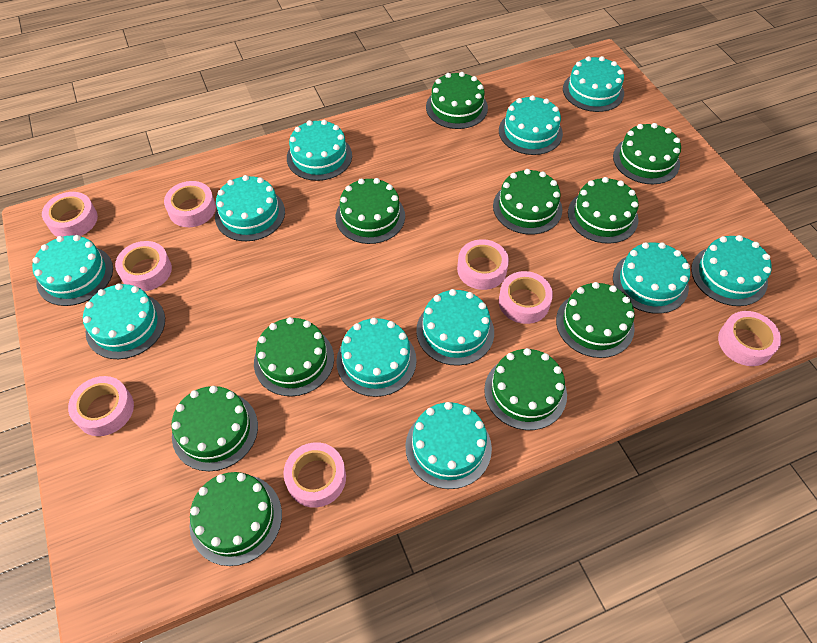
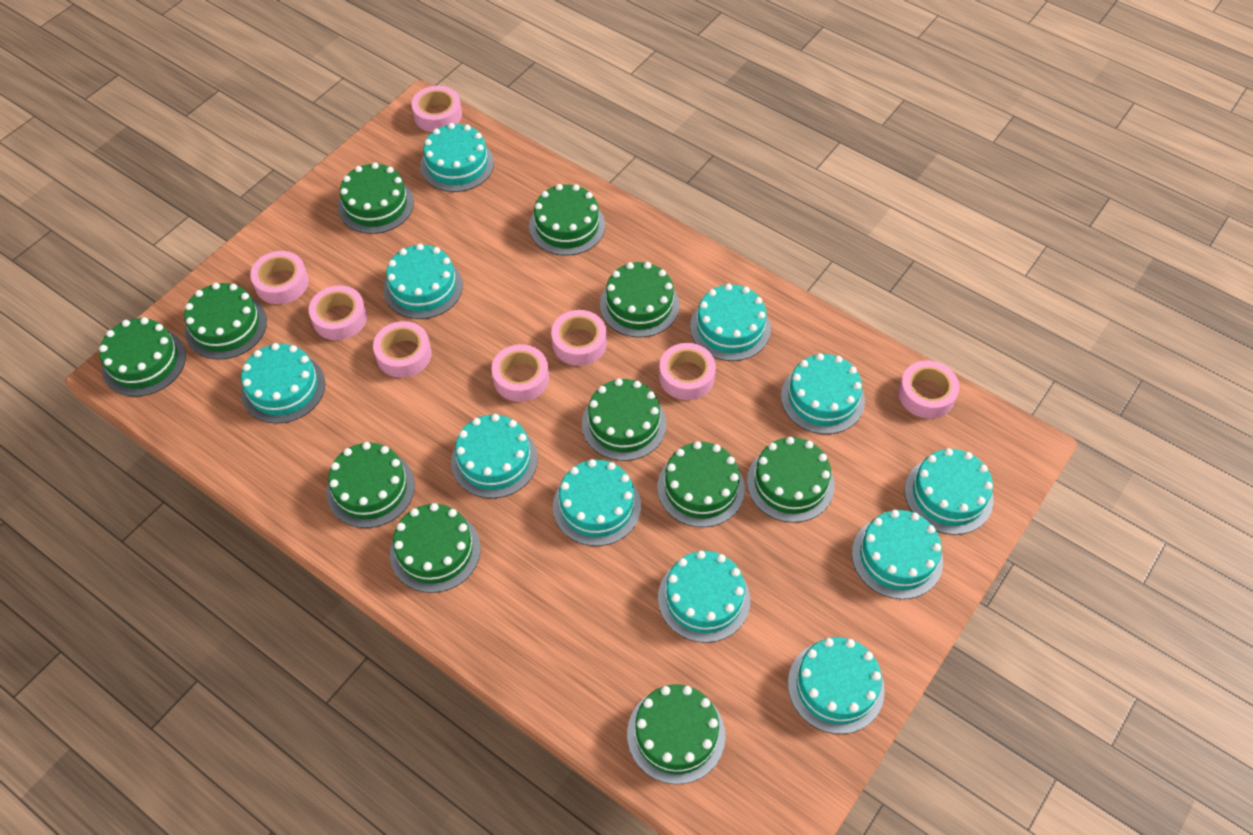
green cake: [171,386,258,471] [190,472,282,566] [254,317,334,396] [336,178,405,244] [426,72,488,129] [484,348,567,430] [493,169,563,234] [556,282,635,358] [568,177,639,244] [613,123,681,184] = 10 -> [99,317,186,397] [184,283,267,360] [327,442,415,528] [338,163,414,234] [390,503,481,593] [529,184,605,256] [582,379,666,461] [600,262,679,337] [627,684,725,784] [657,441,745,527] [747,437,835,523] = 11

